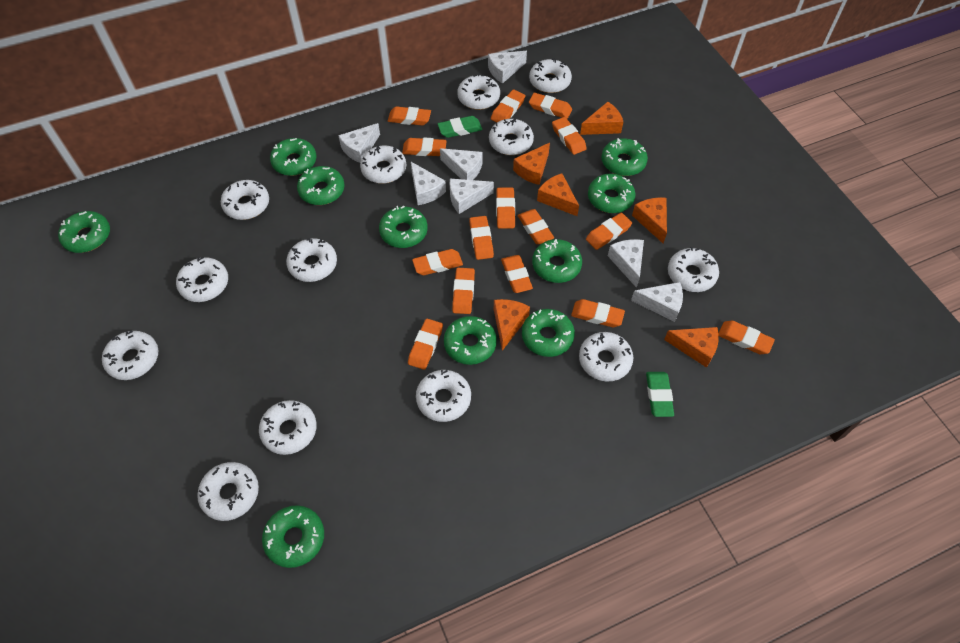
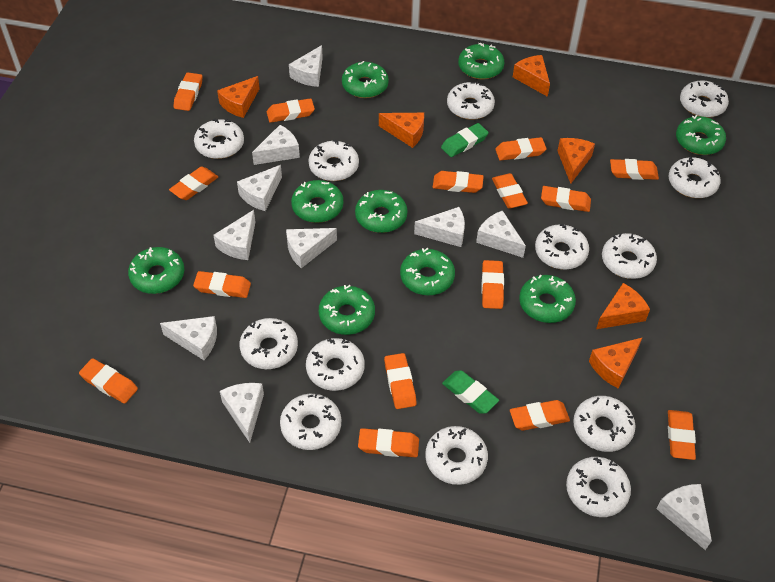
green donut: [58,211,110,253] [262,505,324,568] [270,138,316,176] [297,166,345,205] [379,206,428,248] [444,316,497,365] [522,309,575,357] [532,239,582,283] [588,174,635,213] [601,138,648,176] = 10 -> [128,247,184,294] [291,180,343,223] [319,285,375,335] [342,61,389,98] [355,190,408,233] [400,248,455,295] [458,43,505,79] [519,275,576,323] [676,115,726,155] = 9
white cheese: [338,123,380,163] [411,162,446,205] [440,148,482,180] [450,179,494,214] [488,51,527,84] [608,239,644,288] [631,282,683,322] = 7 -> [160,316,217,360] [214,210,255,260] [220,383,264,443] [237,165,282,211] [252,125,300,165] [286,228,337,268] [289,45,323,87] [414,207,465,247] [476,210,526,258] [656,484,712,550] = 10

